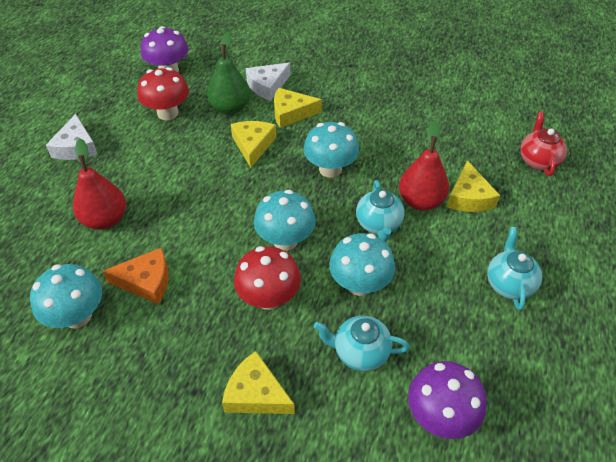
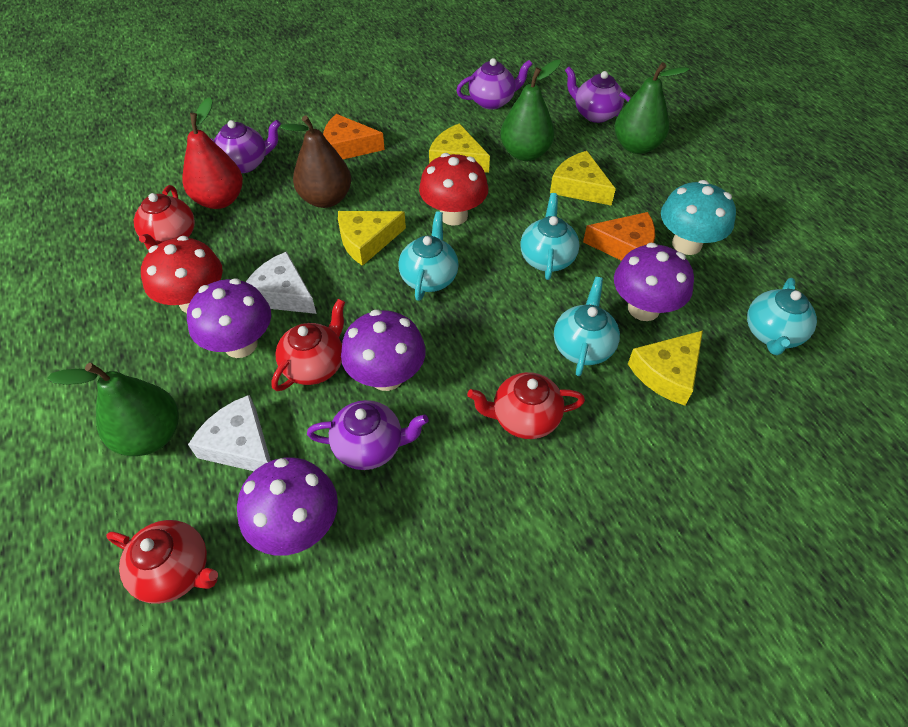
brown pear: none = 0 -> [281,115,351,208] = 1
green pear: [207,32,250,115] = 1 -> [47,363,179,456] [500,60,560,161] [615,62,690,154] = 3
orange cheese: [103,248,169,304] = 1 -> [323,114,385,159] [583,212,655,261] = 2
purple mushroom: [141,26,188,72] [408,361,487,439] = 2 -> [187,278,271,358] [237,457,338,556] [341,309,426,391] [614,242,694,321] = 4
purple teapot: none = 0 -> [211,120,281,173] [307,400,428,470] [456,58,532,110] [565,67,631,123] = 4
red pear: [73,139,126,230] [399,120,449,211] = 2 -> [182,98,243,209] = 1
red teapot: [520,112,567,176] = 1 -> [106,520,218,604] [134,185,195,250] [271,299,345,391] [467,372,585,439] = 4
turquoise mushroom: [30,264,102,329] [254,190,316,251] [303,122,359,178] [329,233,395,296] = 4 -> [661,180,736,255] = 1
turquoise teapot: [314,316,410,371] [356,180,405,241] [487,227,542,311] = 3 -> [398,211,459,301] [520,193,580,280] [554,277,620,376] [747,278,817,355] = 4

